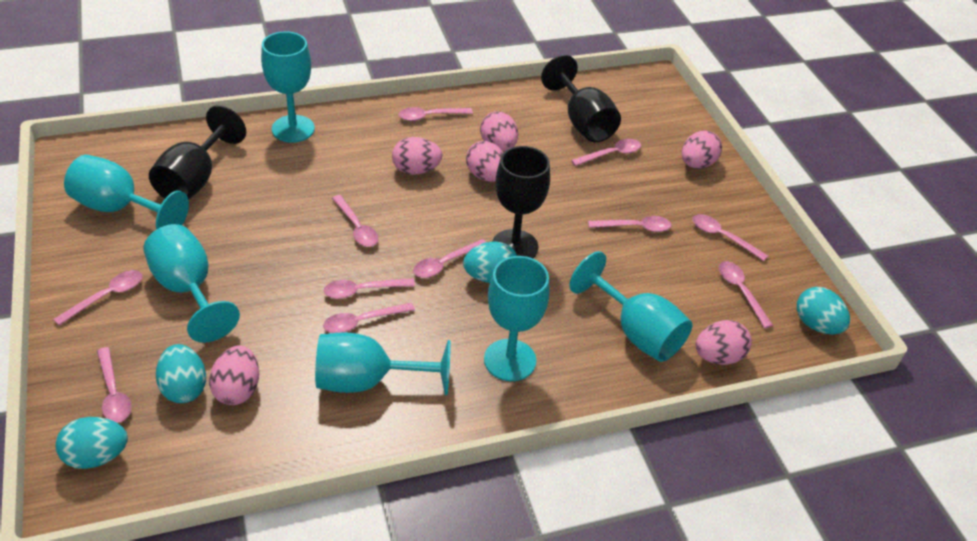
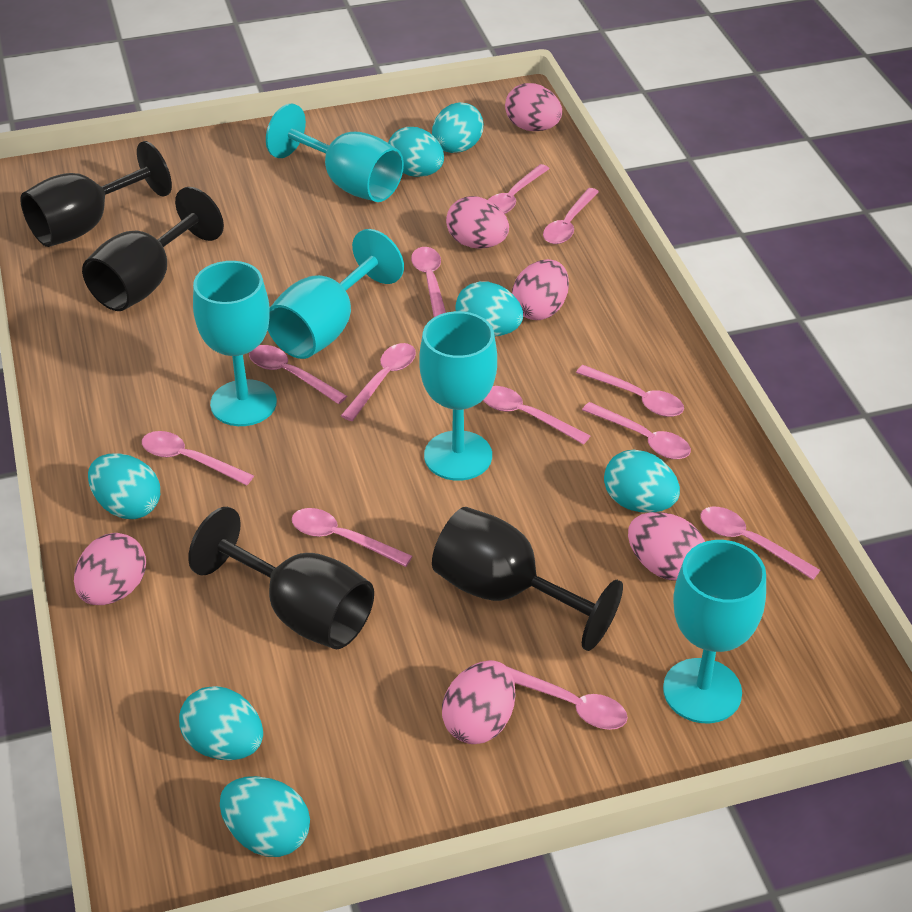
black goblet: [149,105,246,200] [492,146,550,258] [541,55,621,142] = 3 -> [20,141,172,247] [82,187,224,311] [188,507,374,649] [432,507,623,651] = 4
pink spoon: [54,270,143,325] [97,347,132,423] [323,278,415,299] [323,302,415,333] [332,195,379,247] [399,107,473,121] [413,239,486,278] [571,139,641,166] [588,216,671,232] [692,214,768,261] [719,261,773,328] = 11 -> [142,431,254,485] [249,345,347,404] [292,508,413,567] [341,343,416,421] [411,247,446,317] [483,386,590,445] [488,164,550,214] [506,666,628,730] [543,188,599,244] [576,365,684,417] [582,402,691,459] [700,507,820,580] = 12
turquoise egg: [55,417,128,469] [156,344,206,403] [463,242,517,283] [797,287,850,335] = 4 -> [88,454,160,519] [179,686,263,761] [220,776,310,857] [388,127,444,177] [432,102,484,153] [455,281,523,336] [604,450,680,513] = 7
turquoise goblet: [64,155,189,229] [143,224,240,343] [261,31,315,142] [315,332,451,395] [484,256,549,381] [569,251,693,362] = 6 -> [193,261,277,426] [266,104,404,202] [268,229,404,359] [419,311,497,481] [663,540,766,723] = 5

